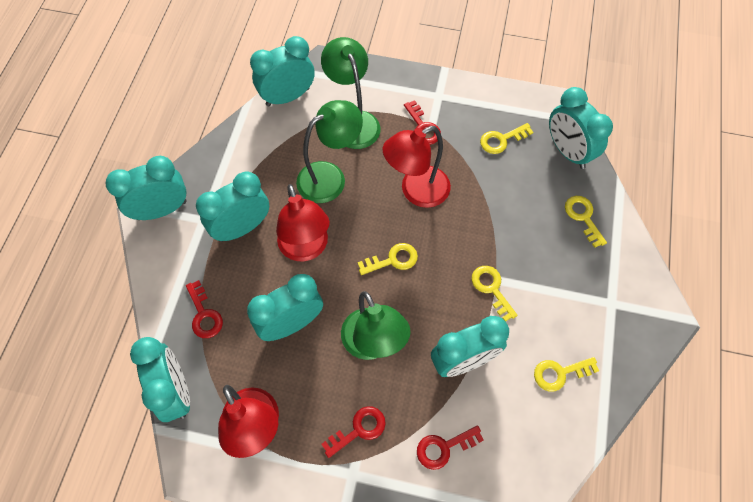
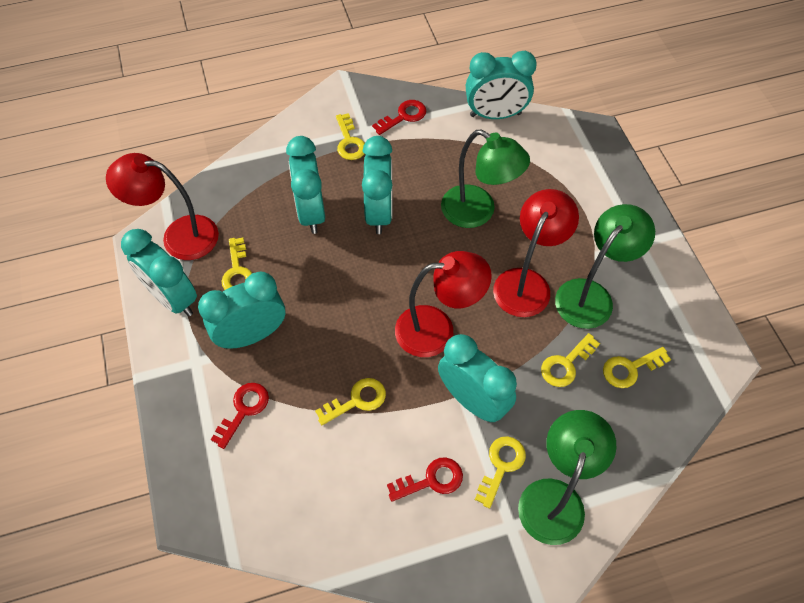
red key: [186,280,223,338] [321,406,386,458] [404,100,441,145] [417,426,484,470] = 4 -> [211,383,269,449] [372,100,426,135] [387,458,463,502] = 3
turquoise clock: [105,156,187,220] [130,337,190,422] [196,172,269,242] [247,274,323,341] [250,36,315,107] [431,316,509,377] [549,87,613,169] = 7 -> [121,229,197,316] [198,272,285,349] [286,136,325,234] [362,136,392,234] [438,334,517,422] [466,51,537,119] = 6
yellow key: [358,243,418,275] [472,266,518,321] [480,123,533,154] [534,357,599,392] [565,196,607,248] = 5 -> [222,238,252,290] [315,378,386,425] [336,113,365,160] [475,436,526,508] [541,333,600,387] [603,347,671,388] = 6

